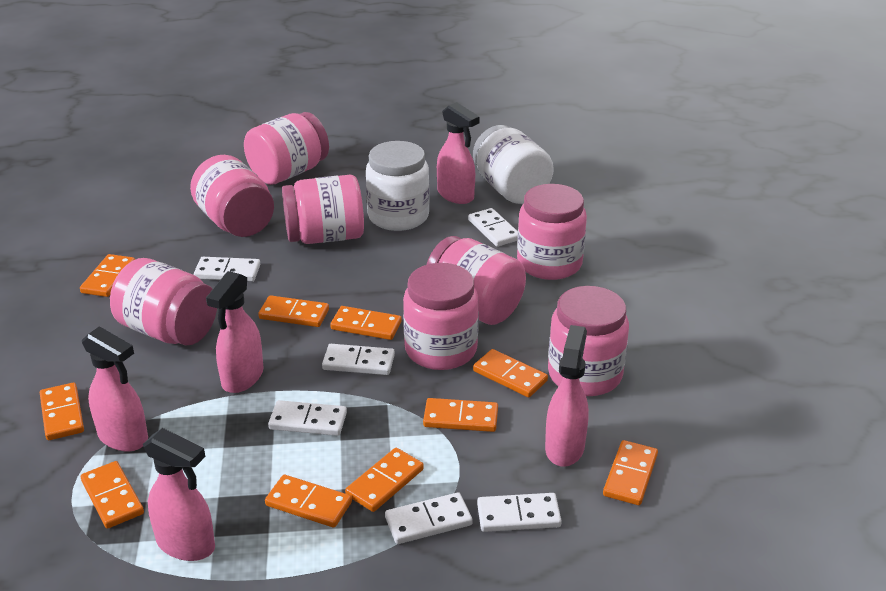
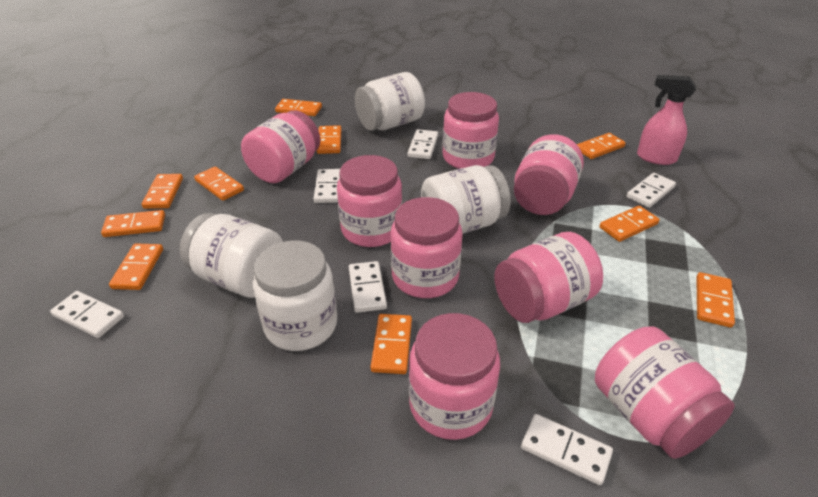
pink spray bottle: [82,326,148,451] [143,428,215,561] [206,271,264,393] [437,102,480,204] [545,325,589,467] = 5 -> [637,75,696,165] = 1
white jar: [366,141,429,231] [473,125,554,204] = 2 -> [180,213,283,298] [253,240,337,351] [355,72,425,131] [421,165,511,234] = 4

